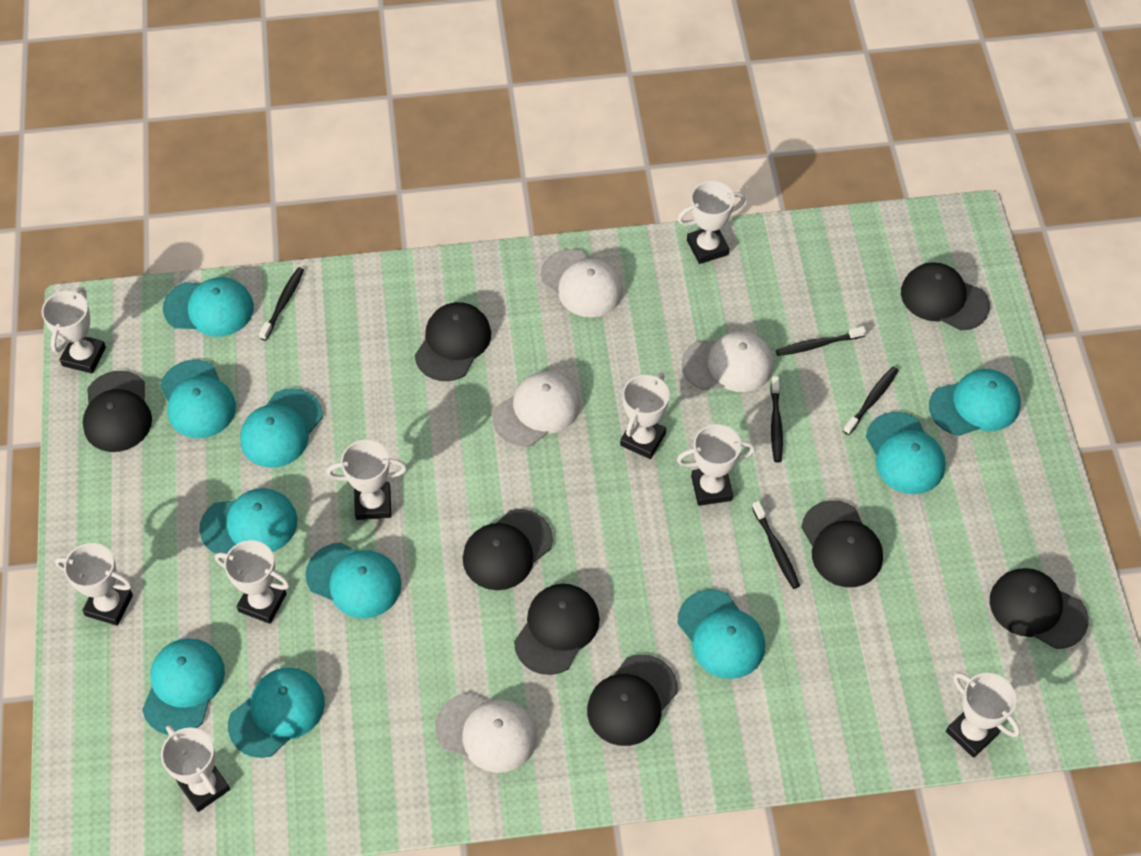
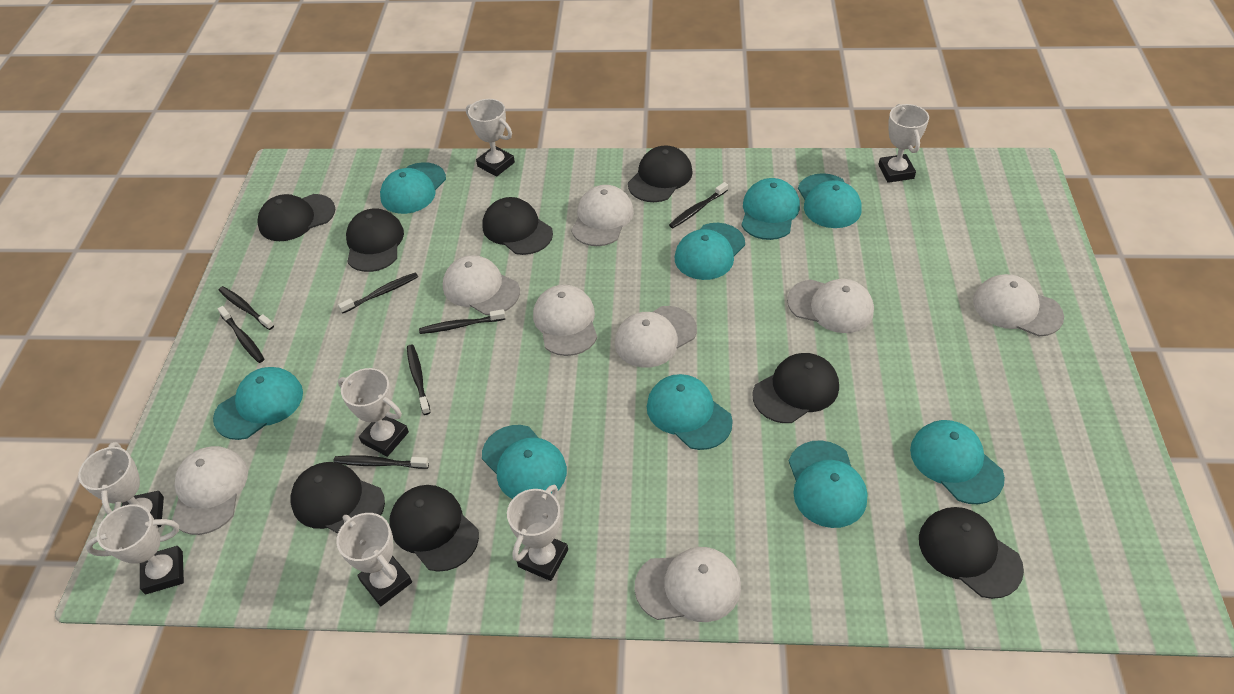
black toothbrush: [259,267,304,341] [752,501,800,589] [771,376,783,462] [776,326,866,356] [843,367,899,435] = 5 -> [218,286,274,330] [218,306,264,363] [333,455,429,469] [338,272,418,314] [407,344,431,415] [419,309,506,334] [669,182,728,228] = 7
turquoise cap: [142,639,225,735] [160,360,236,438] [163,277,254,337] [199,488,297,554] [228,668,325,758] [240,388,323,468] [305,542,401,618] [678,589,765,679] [866,412,945,494] [929,369,1021,436] = 10 -> [213,367,303,440] [380,162,446,214] [482,425,567,499] [647,374,733,450] [675,223,745,280] [741,178,800,240] [789,440,867,528] [798,173,862,228] [910,420,1005,504] = 9
white cap: [435,693,537,773] [493,371,580,447] [541,249,623,317] [682,331,774,392] = 4 -> [172,446,248,535] [443,255,520,315] [533,285,597,356] [571,185,634,246] [615,306,697,368] [634,547,741,622] [787,279,874,333] [973,274,1064,336] = 8
white trophy: [42,287,106,374] [55,543,133,626] [161,725,230,812] [215,540,290,624] [327,440,407,520] [620,372,670,459] [677,181,746,264] [677,424,755,506] [946,672,1020,758] = 9 -> [78,442,164,528] [86,504,184,594] [336,513,412,606] [338,368,409,457] [466,99,515,177] [507,485,568,581] [878,104,929,183] = 7

